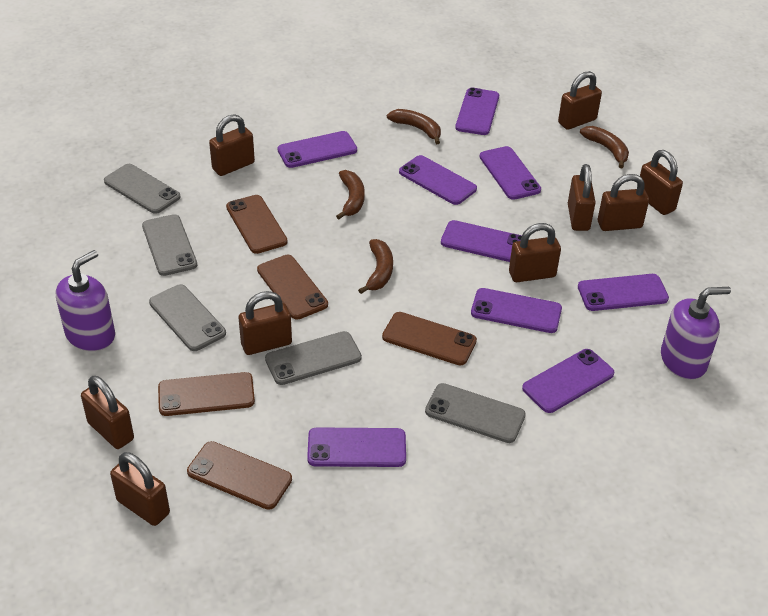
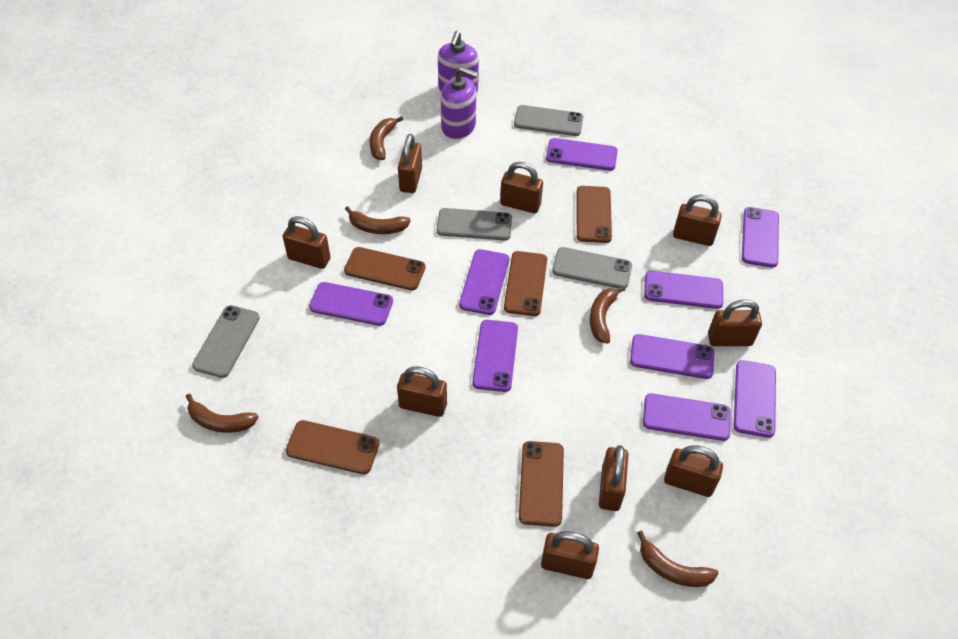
brown banana: [336,170,365,219] [358,239,393,294] [387,109,441,144] [580,126,629,168] = 4 -> [186,393,258,433] [345,206,411,234] [370,116,404,160] [589,286,625,344] [637,531,719,587] = 5
grey phone: [104,164,181,214] [142,214,197,276] [149,284,226,351] [265,331,362,385] [425,383,526,443] = 5 -> [192,305,260,378] [437,208,512,241] [514,105,583,136] [552,247,632,289] = 4

